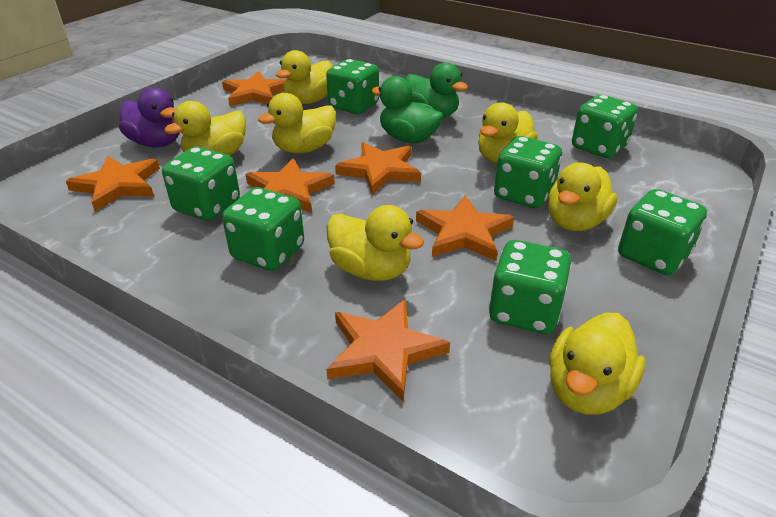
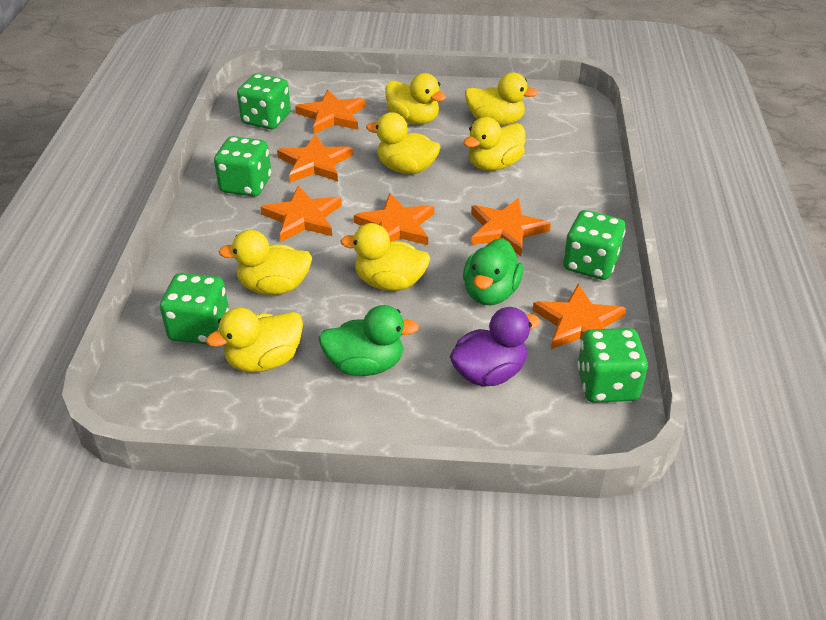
green dice: [162,147,240,221] [222,187,304,271] [326,59,379,114] [489,240,571,334] [494,136,562,208] [572,95,638,158] [618,189,707,275] = 7 -> [160,273,229,345] [214,136,271,197] [237,74,291,130] [563,210,626,280] [577,328,648,403] = 5

